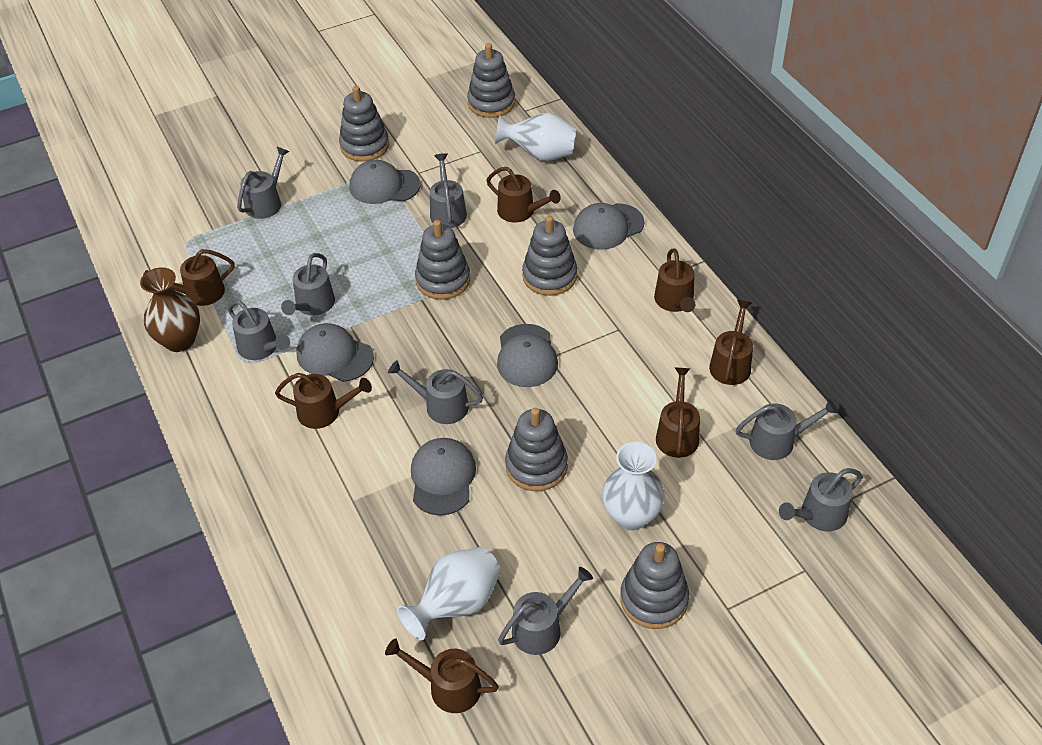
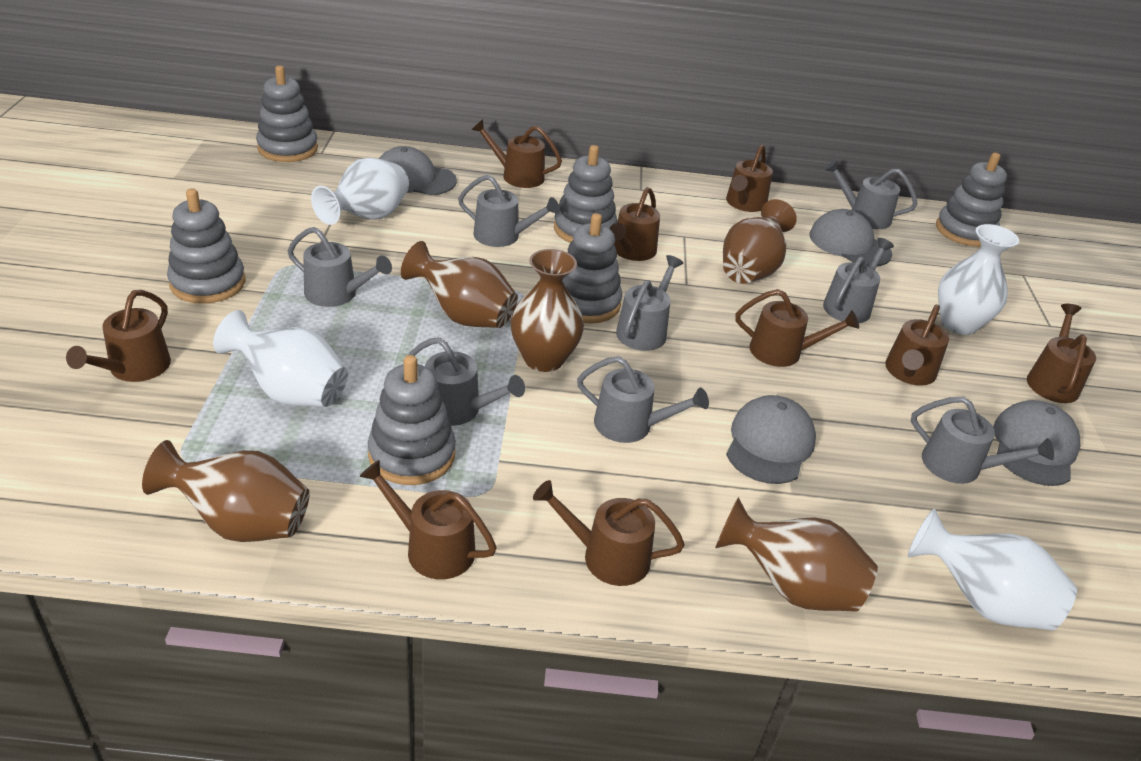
brown vase: [140,267,200,352] = 1 -> [142,440,310,542] [401,241,518,328] [510,249,584,372] [715,497,878,612] [723,199,797,284] = 5
brown watering can: [143,249,235,306] [275,373,372,429] [385,638,499,713] [486,167,561,222] [654,248,695,312] [656,367,700,458] [709,300,753,385] = 7 -> [66,290,171,382] [359,460,497,579] [471,119,562,188] [533,480,685,586] [609,187,660,261] [726,144,773,212] [735,289,859,367] [885,304,949,386] [1027,304,1096,403] = 9
grey cap: [296,323,374,382] [350,160,421,204] [411,438,476,516] [497,324,558,387] [573,203,645,250] = 5 -> [378,146,457,196] [726,395,816,484] [810,209,892,266] [993,400,1080,486] = 4
white vase: [397,547,501,640] [495,113,576,161] [602,442,665,530] = 3 -> [213,310,348,407] [311,157,409,225] [908,508,1077,630] [938,224,1019,335] = 4

